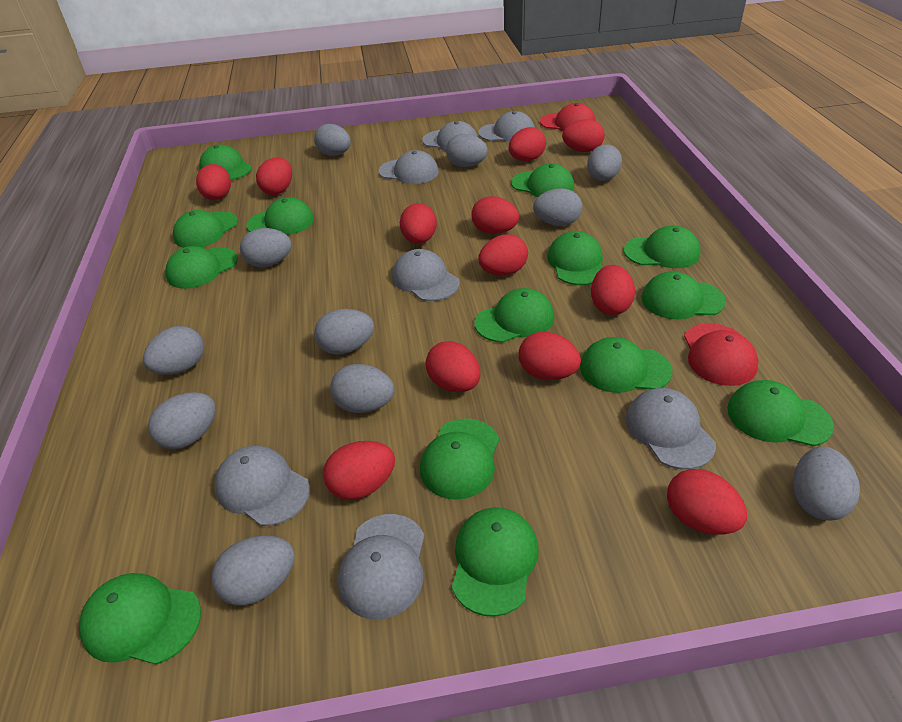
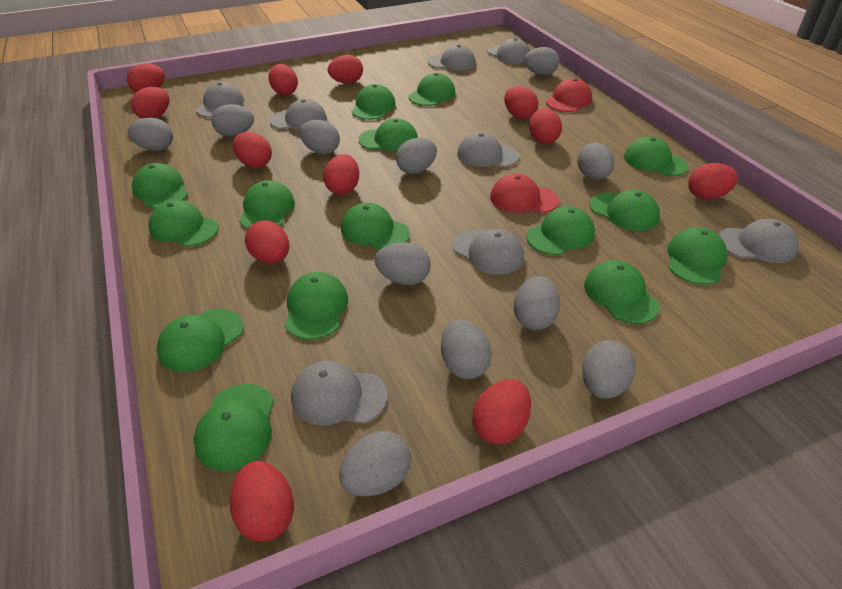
green cap: [79,573,201,665] [165,246,238,289] [173,210,238,248] [199,145,252,180] [246,197,314,235] [420,418,499,500] [452,507,538,617] [474,288,554,343] [511,163,574,197] [547,231,603,285] [580,337,673,393] [624,225,701,268] [642,271,726,319] [727,380,834,446] = 14 -> [132,163,188,209] [148,200,219,247] [157,309,243,372] [194,384,274,471] [239,180,295,229] [285,272,348,339] [341,203,410,250] [351,84,396,120] [358,118,418,151] [409,73,456,106] [526,206,595,255] [584,260,660,324] [590,190,660,231] [624,136,688,176] [667,227,728,285] = 15
grey cap: [214,446,310,526] [338,514,424,619] [379,150,439,184] [392,249,460,301] [422,121,478,151] [478,111,535,141] [626,388,716,469] = 7 -> [196,82,244,117] [270,99,327,130] [291,361,387,425] [428,45,476,71] [453,229,524,275] [457,132,519,167] [488,38,530,64] [719,219,799,263] = 8

